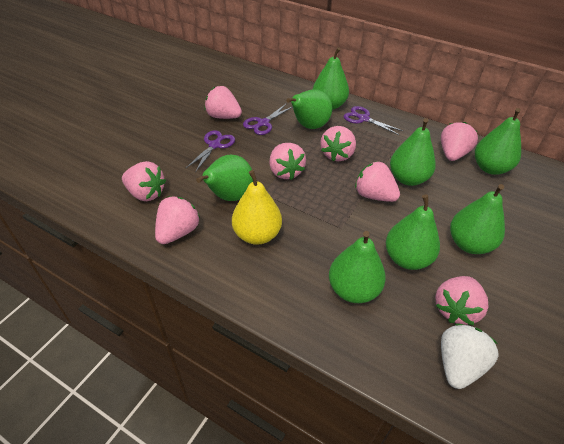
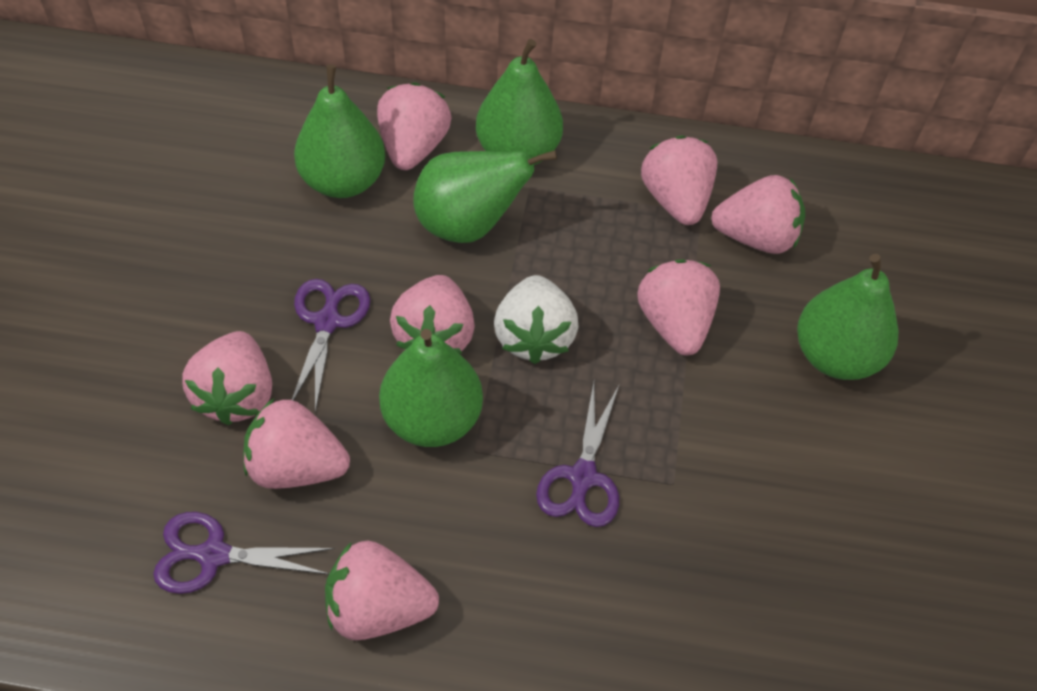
green pear: [196,155,253,201] [286,89,332,129] [313,47,349,110] [329,231,386,303] [386,194,440,270] [390,118,436,186] [450,184,505,254] [475,108,521,175] = 8 -> [294,64,385,198] [379,329,483,447] [414,150,557,243] [476,39,563,165] [797,254,898,380] = 5
yellow pear: [232,170,282,245] = 1 -> none = 0

